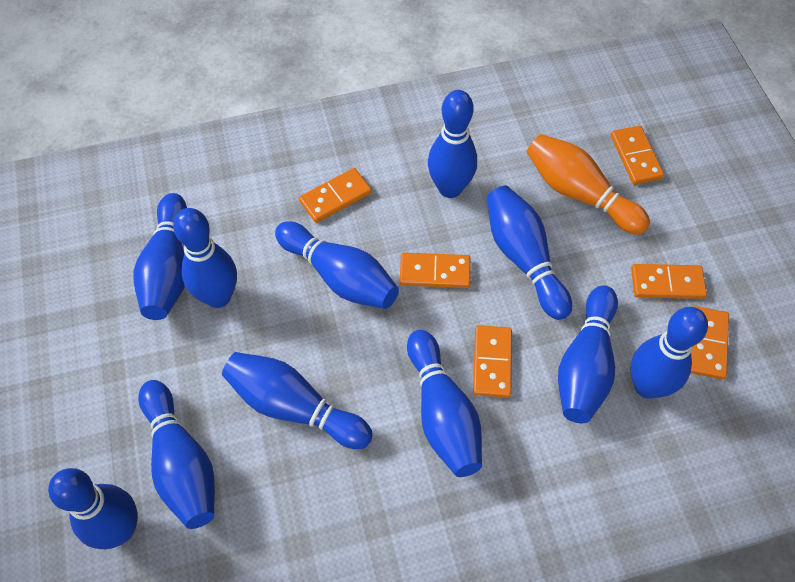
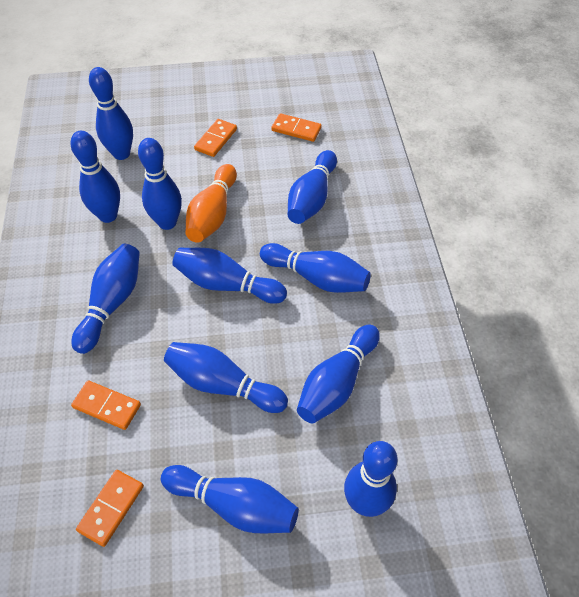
orange domino: [299,168,372,223] [400,253,471,288] [473,325,512,398] [611,126,664,185] [631,264,707,299] [691,306,729,379] = 6 -> [71,380,141,430] [76,470,144,547] [194,119,237,157] [271,113,322,142] = 4

